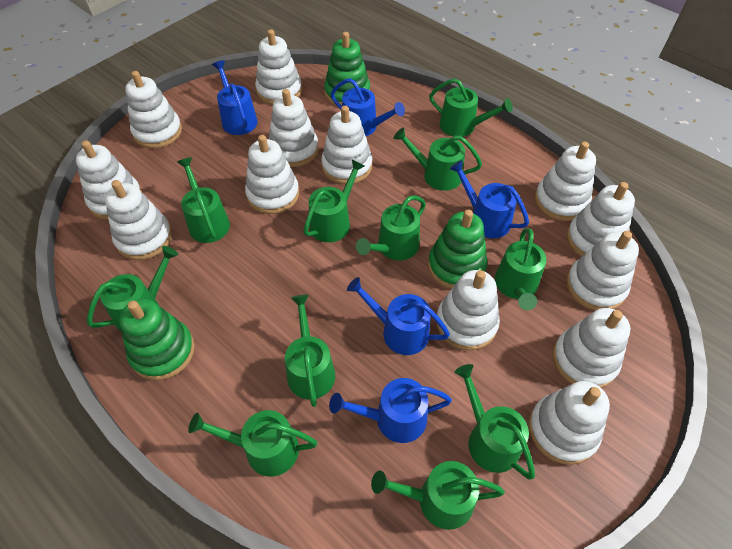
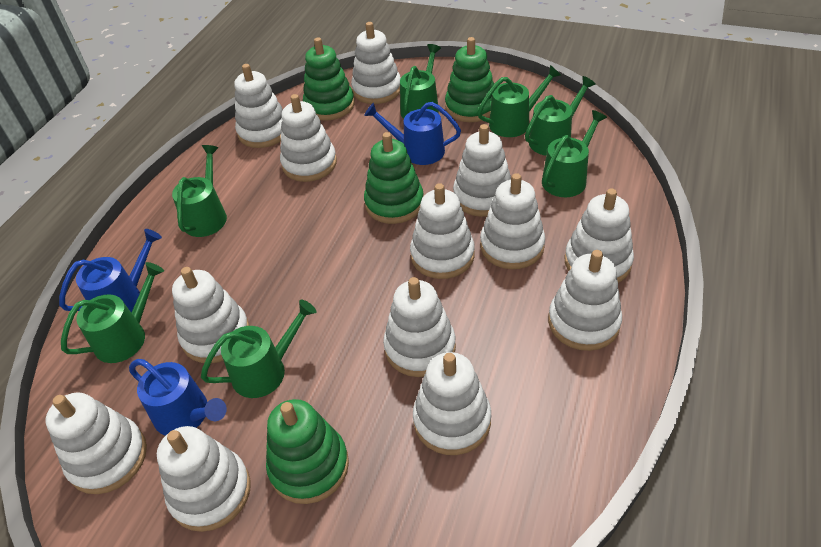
blue watering can: [212,60,258,135] [329,378,452,443] [331,78,405,136] [347,277,450,355] [449,160,529,238] = 5 -> [59,229,162,313] [129,359,227,436] [364,102,461,165] = 3
green stacking toy: [119,299,195,380] [324,32,370,106] [428,209,487,289] = 3 -> [266,399,349,504] [303,37,355,121] [364,132,423,224] [445,37,494,122] = 4
green watering can: [87,246,178,331] [177,157,230,243] [188,410,317,477] [285,295,335,407] [303,160,365,242] [356,195,426,261] [371,461,505,530] [394,127,482,191] [429,78,513,137] [455,364,535,480] [495,228,547,310] = 11 -> [61,262,164,363] [172,145,227,237] [201,300,317,398] [400,44,441,119] [477,65,561,137] [525,76,596,156] [542,110,607,197] = 7

